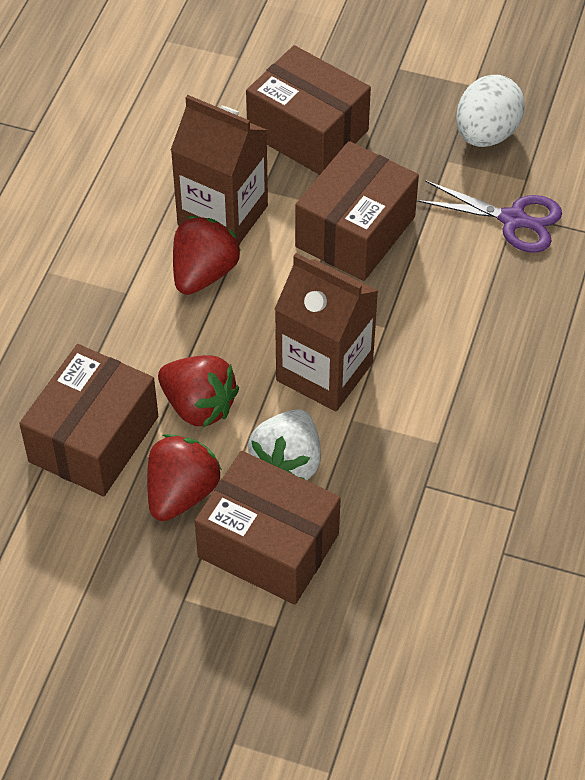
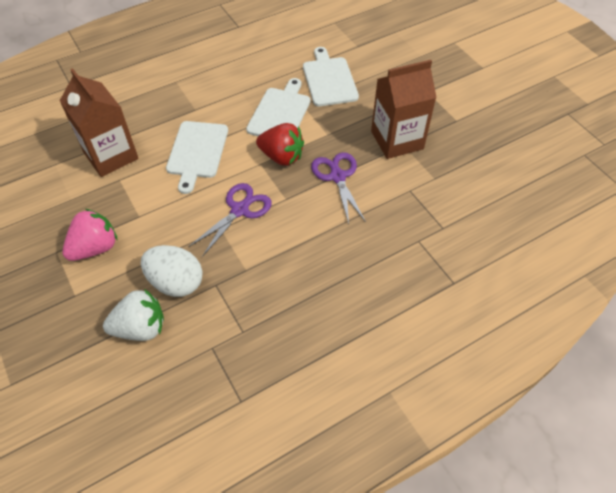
brown box: [19,344,158,497] [195,451,341,605] [246,45,371,175] [295,141,419,281] = 4 -> none = 0
pink strawberry: none = 0 -> [62,209,118,261] = 1
purple scissors: [417,180,562,252] = 1 -> [189,183,272,257] [311,152,366,224] = 2
red strawberry: [147,434,222,521] [158,355,239,428] [173,216,241,295] = 3 -> [256,123,304,166] = 1
white cutting board: none = 0 -> [166,121,228,194] [246,78,310,136] [303,47,359,106] = 3

